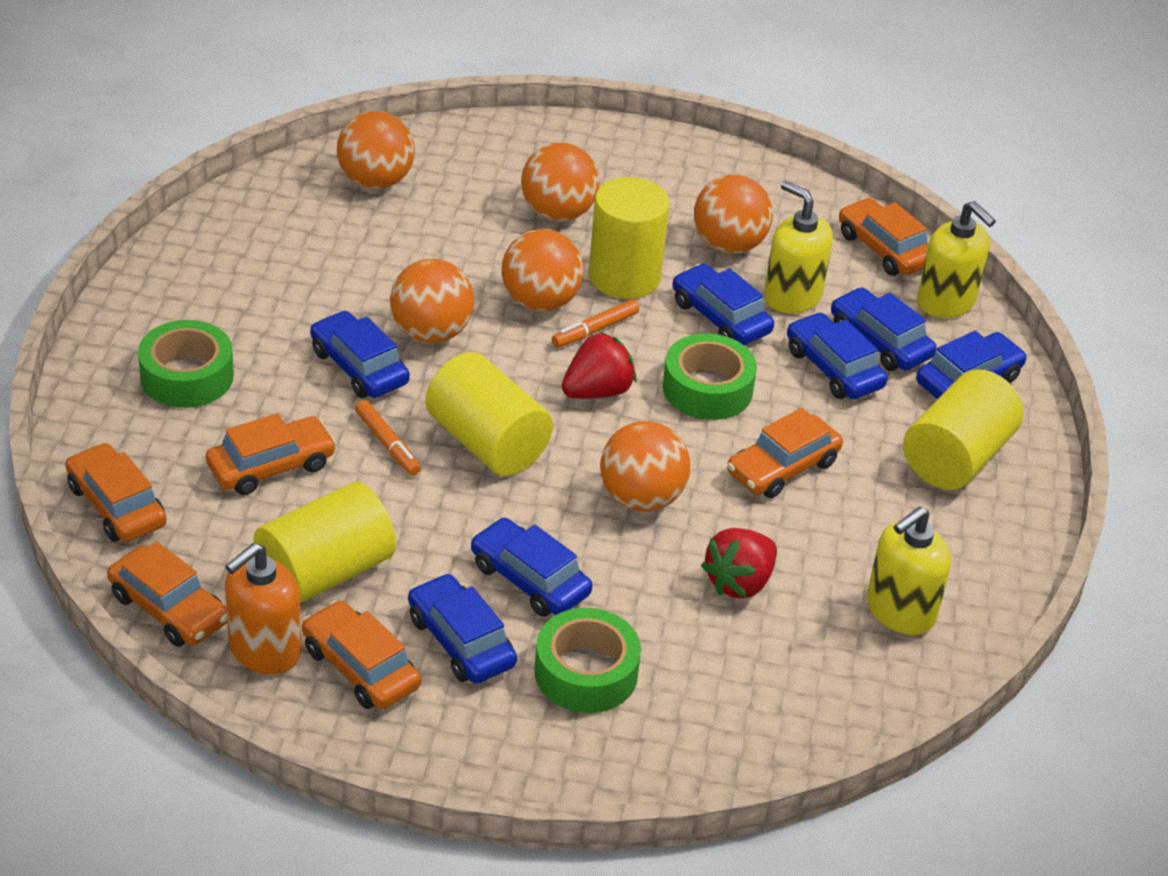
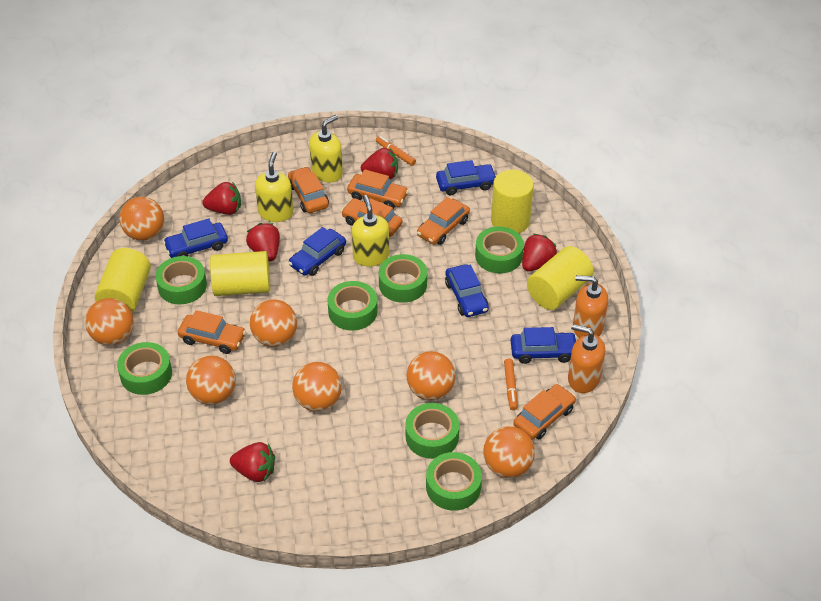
blue car: [310,311,410,398] [408,573,517,684] [471,518,593,617] [673,263,774,345] [787,312,888,399] [831,287,937,371] [916,331,1027,399] = 7 -> [163,218,228,258] [288,227,346,276] [436,160,496,195] [445,264,489,317] [511,327,577,364] = 5
green tape: [138,320,234,408] [534,608,641,713] [663,333,757,420] = 3 -> [117,342,172,395] [155,256,207,304] [327,281,378,331] [379,254,427,303] [405,403,459,459] [426,452,482,511] [475,226,524,273] = 7
orange ball: [337,111,415,189] [390,259,474,343] [501,229,584,311] [521,142,600,221] [600,421,690,511] [694,174,773,254] = 6 -> [85,298,134,345] [119,197,164,241] [186,355,236,405] [250,299,297,347] [292,362,342,411] [406,351,455,400] [483,426,535,478] = 7
orange soap dispenser: [225,543,302,674] = 1 -> [568,324,605,393] [573,275,608,338] = 2
red strawberry: [562,332,636,399] [701,528,777,599] = 2 -> [202,182,241,215] [230,442,275,482] [246,223,280,261] [361,148,398,179] [522,234,557,272] = 5

